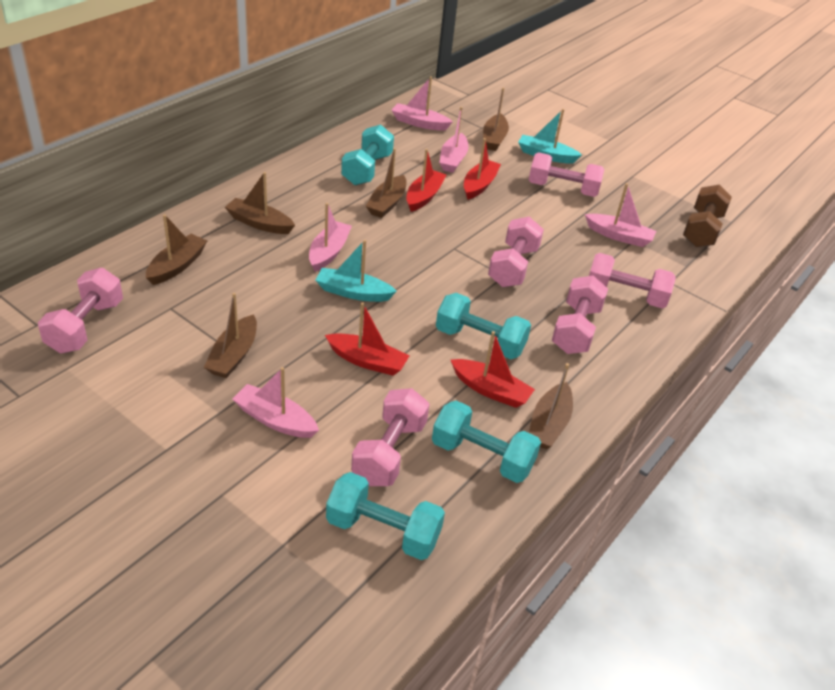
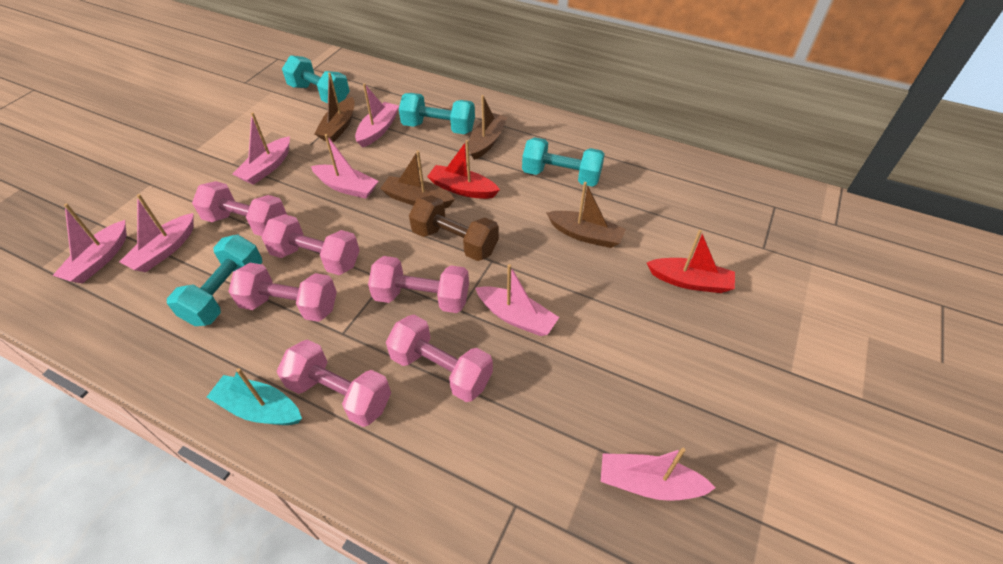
brown boat: [146,215,207,285] [204,293,257,378] [225,172,295,234] [366,148,406,218] [483,88,509,151] [529,363,573,449] = 6 -> [315,73,355,142] [380,150,455,208] [469,95,507,160] [547,182,626,248] = 4
pink boat: [232,367,319,438] [309,203,352,272] [391,76,453,131] [439,107,469,173] [585,183,656,247] = 5 -> [52,203,127,284] [119,194,194,272] [233,112,290,185] [311,134,378,199] [355,83,399,148] [475,264,559,336] [601,448,715,501] = 7
red boat: [325,302,409,376] [406,149,446,212] [451,331,535,408] [464,138,501,200] = 4 -> [427,140,500,199] [647,230,735,293] = 2
turquoise boat: [316,240,397,302] [518,109,582,164] = 2 -> [207,368,302,425] = 1

